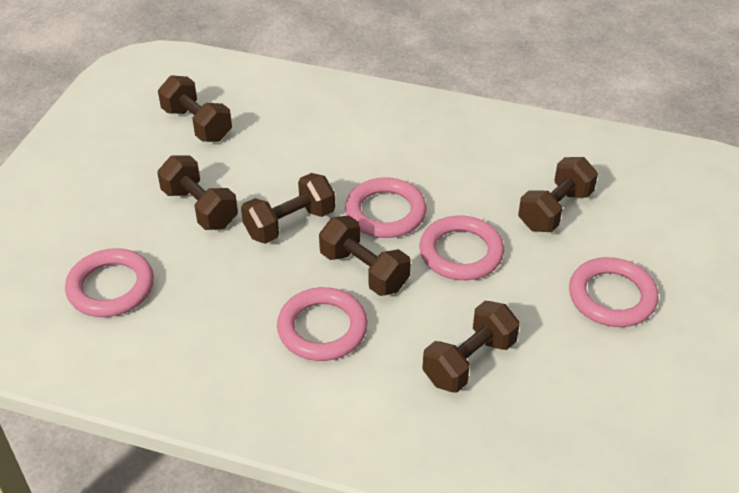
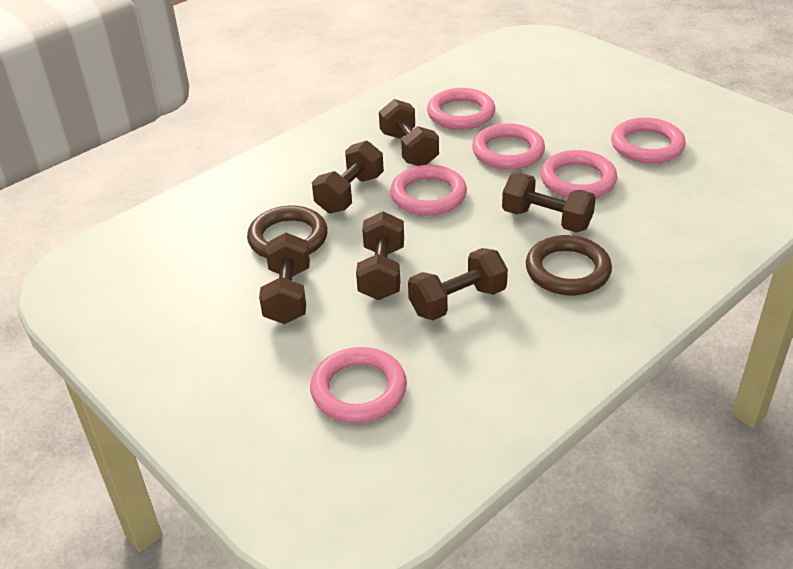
brown ring: none = 0 -> [247,205,328,258] [526,235,612,295] = 2
pink ring: [65,248,154,317] [277,287,368,361] [345,177,427,238] [420,215,504,280] [569,257,659,327] = 5 -> [310,347,407,423] [390,165,467,216] [427,88,495,130] [472,123,545,170] [540,150,617,198] [611,118,686,164] = 6

